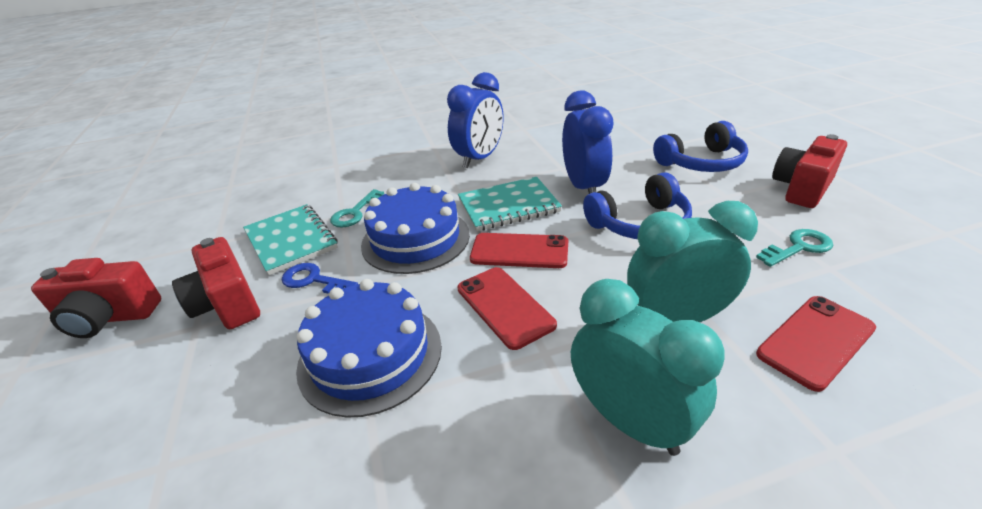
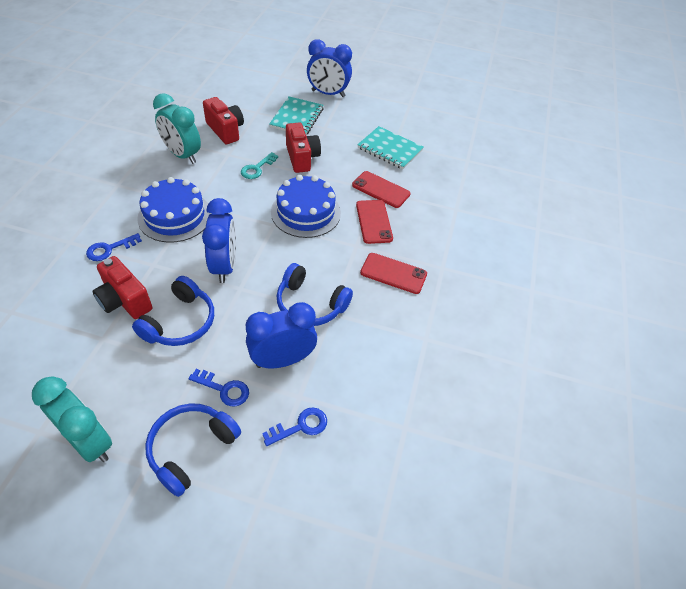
blue clock: [447,72,504,168] [562,90,613,194] = 2 -> [202,198,236,283] [245,302,317,368] [307,39,352,97] = 3
blue headphones: [583,172,692,239] [653,121,748,172] = 2 -> [132,276,214,346] [145,403,241,497] [276,263,353,326] = 3
blue key: [282,263,358,294] = 1 -> [86,233,142,261] [188,369,249,406] [262,407,327,446] = 3
turquoise key: [330,189,384,228] [756,229,833,267] = 2 -> [241,152,278,179] = 1

